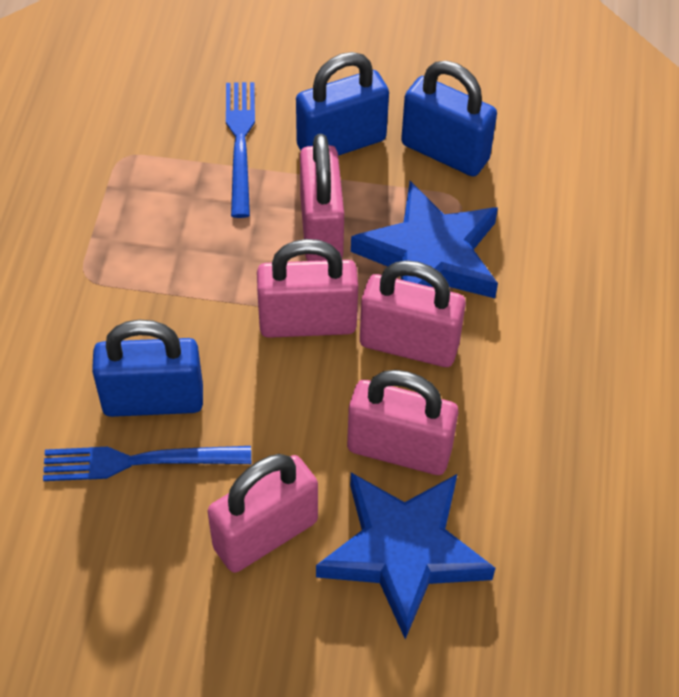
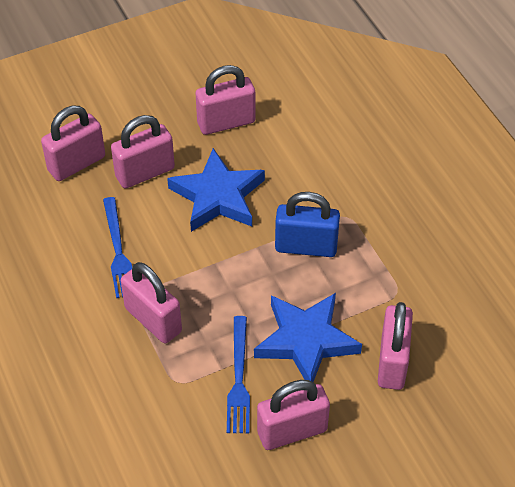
blue padlock: [92,320,203,417] [296,52,389,156] [401,61,497,177] = 3 -> [275,192,340,257] = 1
pink padlock: [208,454,318,573] [257,239,358,338] [300,134,344,261] [347,370,458,475] [360,260,466,367] = 5 -> [41,106,105,181] [111,115,175,189] [121,262,182,343] [196,65,255,135] [257,380,330,450] [378,302,413,390] = 6

